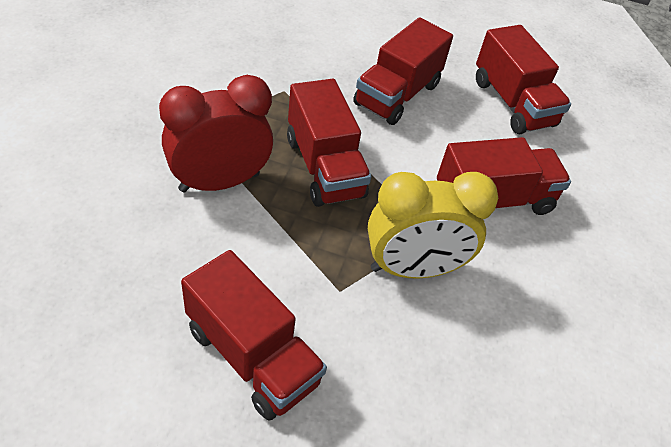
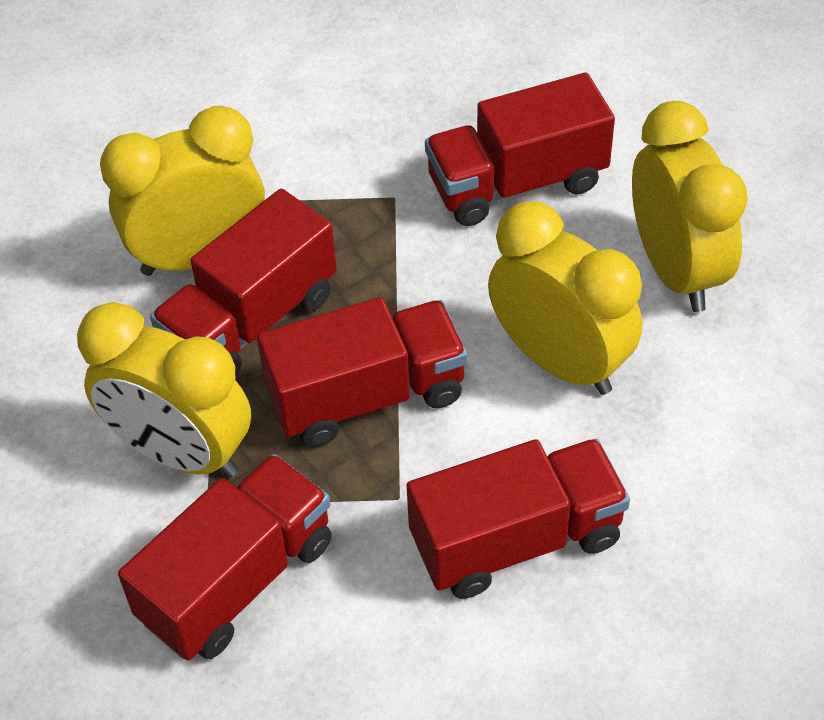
red clock: [159,75,273,192] = 1 -> none = 0
yellow clock: [368,172,498,279] = 1 -> [77,302,251,478] [100,106,265,276] [488,201,642,395] [632,101,748,312] = 4

